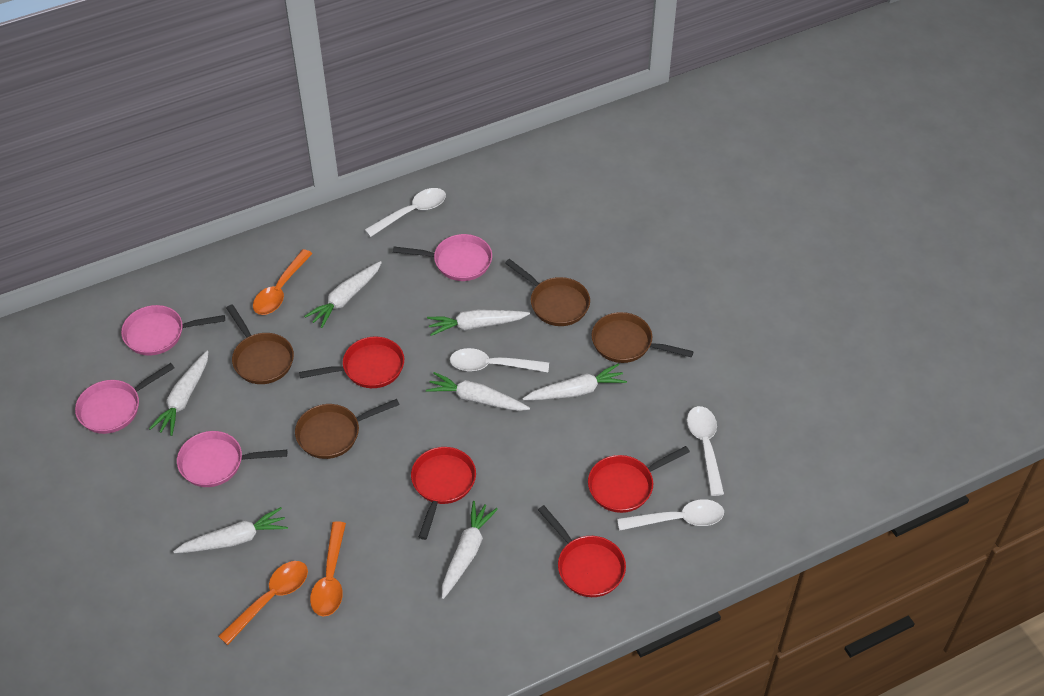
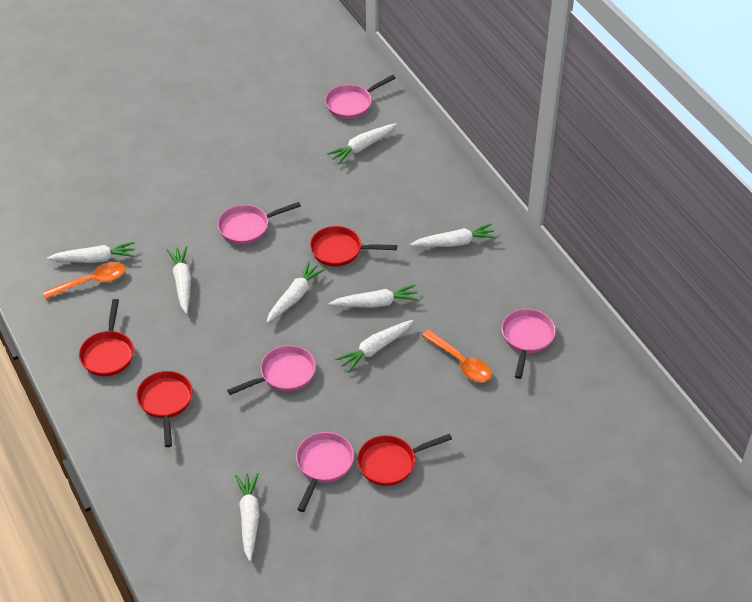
brown pan: [226,304,294,384] [295,399,400,459] [505,259,590,326] [591,312,694,363] = 4 -> none = 0
orange spoon: [218,561,308,645] [253,249,313,315] [310,521,346,616] = 3 -> [43,262,125,299] [422,330,492,382] = 2
pink pan: [75,363,174,434] [121,305,225,356] [177,431,287,487] [393,234,492,281] = 4 -> [218,202,301,244] [227,345,316,395] [296,432,354,512] [325,75,396,119] [502,309,556,379] = 5
white carrot: [149,351,208,436] [173,507,288,553] [304,261,382,328] [426,372,530,411] [427,309,530,336] [442,501,498,599] [523,364,627,400] = 7 -> [47,242,135,263] [167,246,191,314] [235,472,259,561] [266,261,326,323] [327,123,396,164] [329,284,419,308] [335,320,414,373] [410,224,497,247] = 8
white spoon: [365,188,446,237] [450,348,549,372] [617,499,724,531] [687,406,724,496] = 4 -> none = 0

